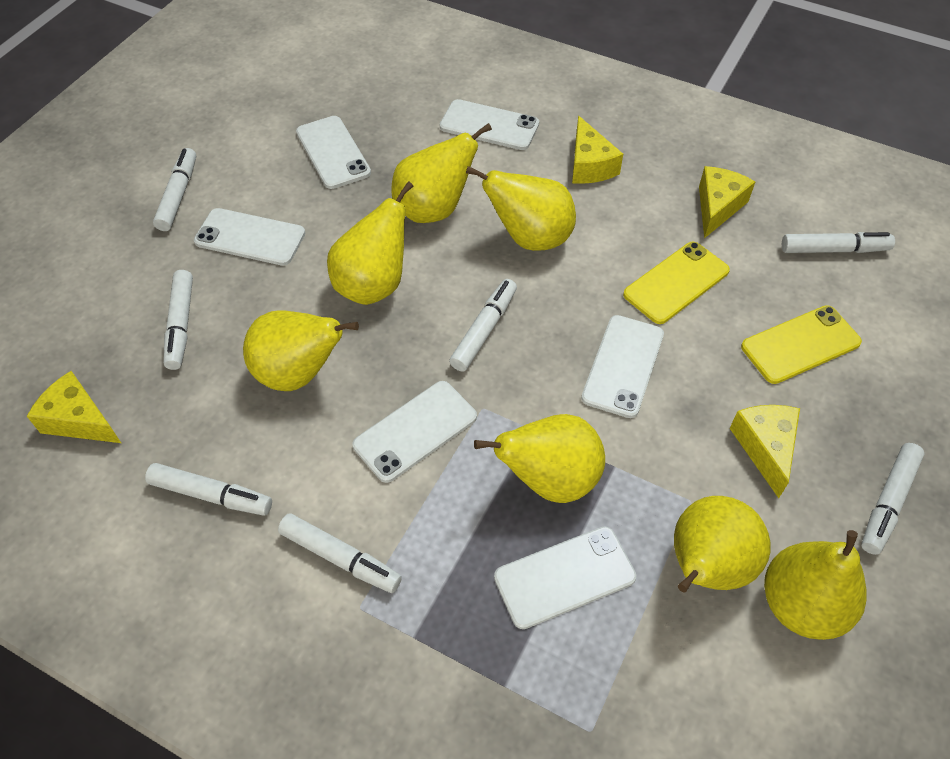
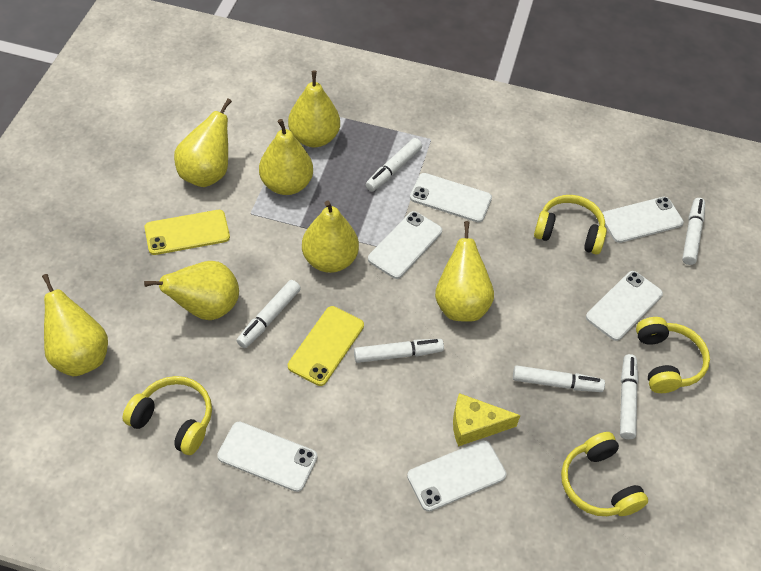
white marker: [145,463,272,516] [153,148,196,231] [163,270,193,370] [278,513,402,593] [449,279,517,371] [782,232,895,253] [861,443,924,555] = 7 -> [237,280,301,348] [354,339,444,363] [366,138,422,192] [513,365,605,392] [620,354,638,439] [682,198,705,265] = 6
yellow cheese: [27,371,121,443] [572,116,623,184] [699,166,755,238] [730,405,800,498] = 4 -> [453,393,521,447] = 1
yellow headphones: none = 0 -> [122,376,212,455] [534,195,607,254] [561,432,648,516] [636,317,710,393] = 4

